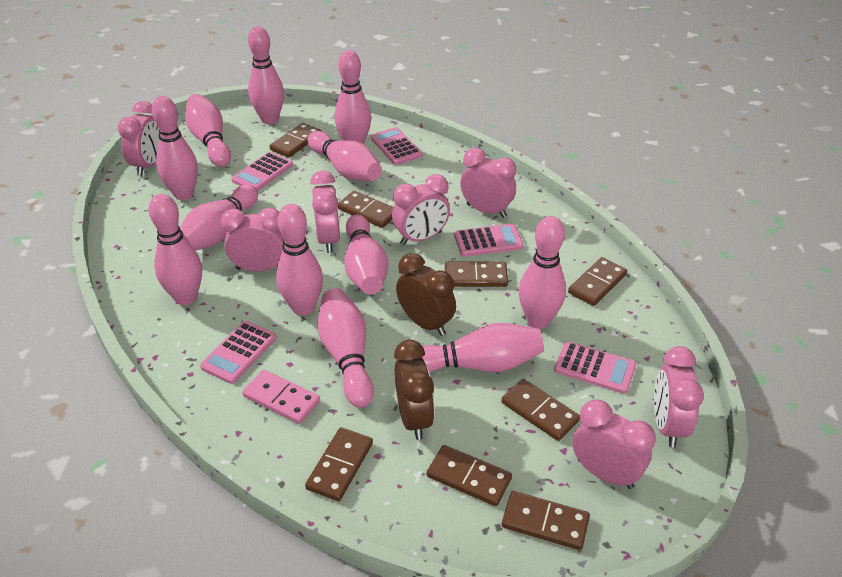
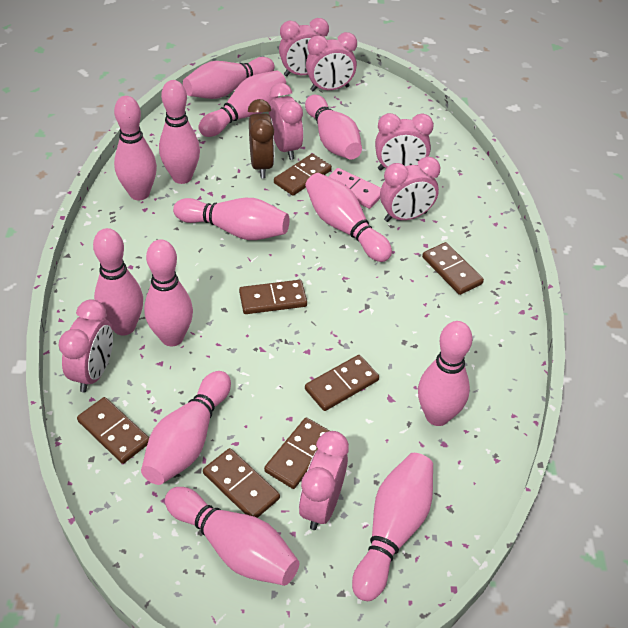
brown clock: [394,340,435,440] [396,253,456,336] = 2 -> [248,99,274,178] = 1
brown domino: [270,123,321,158] [305,427,373,501] [338,191,393,228] [427,445,512,506] [445,261,508,287] [501,379,580,441] [502,491,590,550] [568,257,627,306] = 8 -> [77,397,149,464] [203,448,280,518] [239,280,307,314] [264,417,330,489] [274,154,332,196] [305,355,379,411] [422,242,484,295] = 7
pink bowling pin: [149,194,202,305] [151,96,198,200] [180,184,258,250] [185,94,231,167] [248,26,284,124] [276,204,323,316] [307,131,382,181] [318,288,374,408] [335,50,371,144] [344,215,388,294] [422,323,544,373] [519,216,566,329] = 12 -> [93,228,143,336] [114,96,157,201] [141,371,231,485] [144,239,193,346] [159,80,200,184] [165,487,299,586] [173,198,289,240] [183,57,275,99] [198,71,286,137] [305,95,362,159] [305,173,392,262] [352,453,433,601] [418,321,473,426] = 13
pink calculator: [200,321,276,384] [231,152,293,191] [371,127,422,165] [454,224,523,257] [554,341,636,394] = 5 -> none = 0

